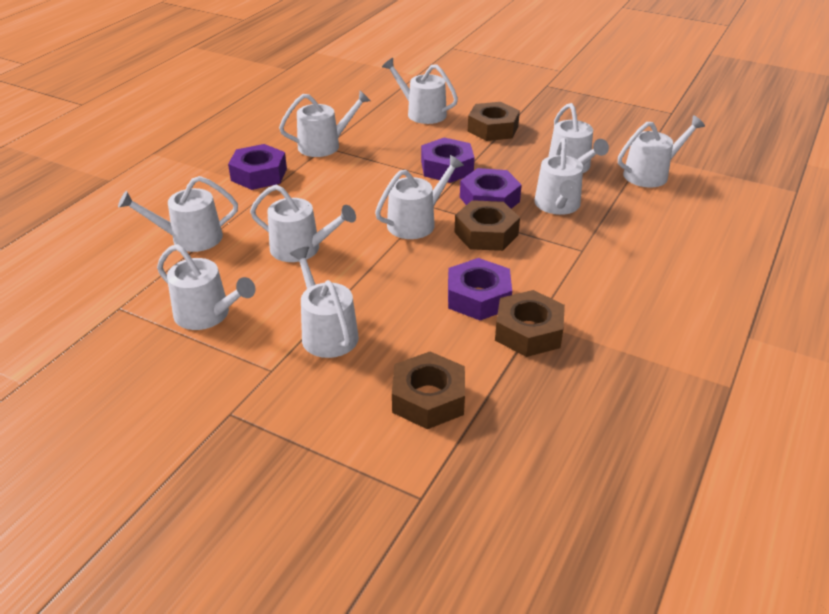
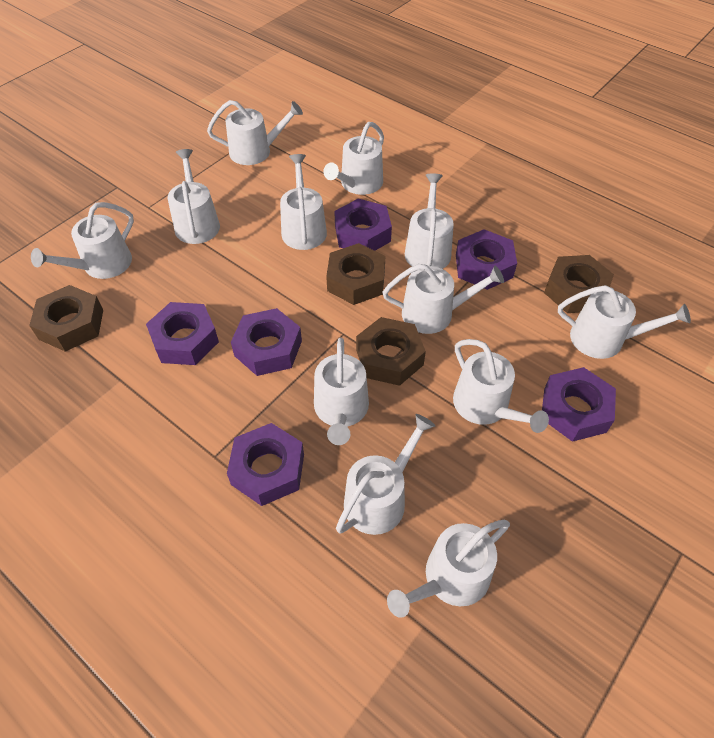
purple nut: [228,144,287,190] [421,138,475,183] [448,258,512,320] [460,168,522,209] = 4 -> [146,302,219,365] [227,423,304,506] [231,308,302,376] [334,198,392,251] [456,229,517,290] [542,367,616,442] = 6
white watering can: [118,176,238,252] [157,244,256,330] [250,185,356,262] [279,90,371,157] [290,247,359,358] [375,155,464,239] [382,58,458,124] [534,138,583,215] [548,103,609,173] [618,115,705,188] = 10 -> [31,202,134,279] [168,149,220,244] [207,100,303,165] [280,154,327,250] [314,338,369,445] [323,122,384,195] [336,414,435,535] [383,264,504,334] [387,520,510,618] [405,173,454,269] [453,339,549,433] [558,285,691,359] = 12

